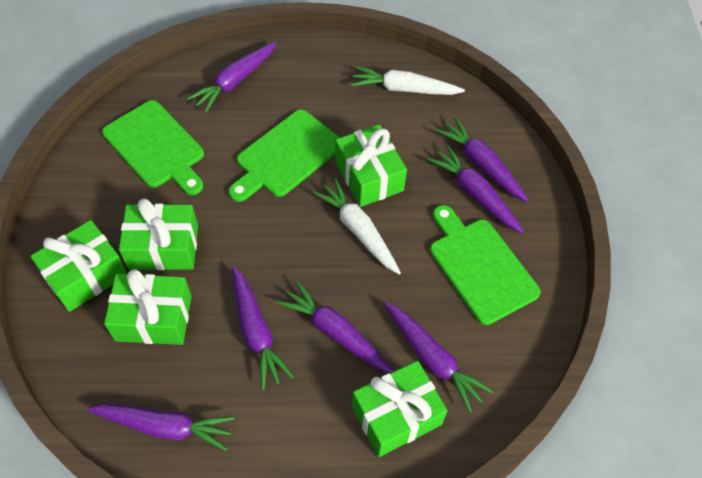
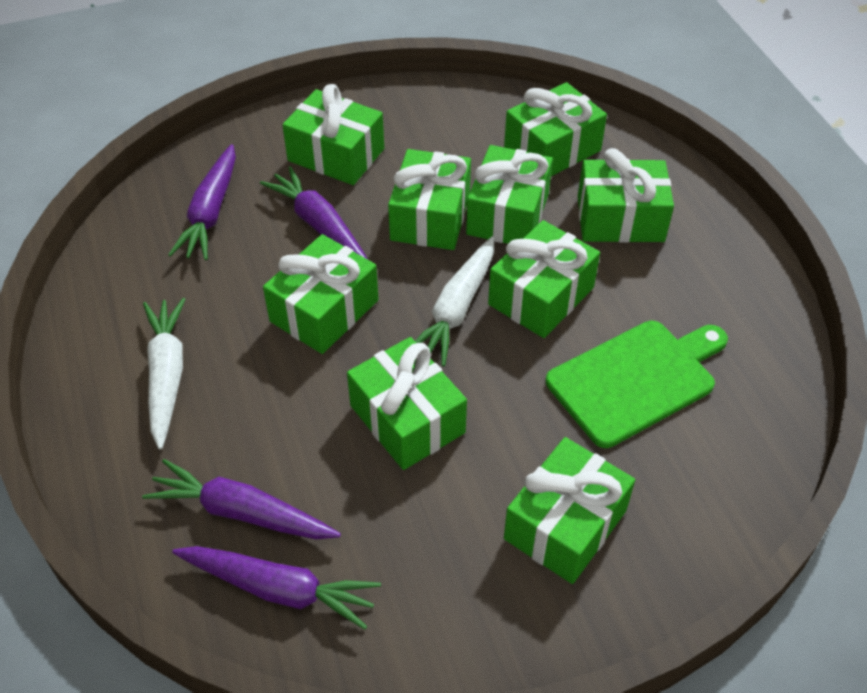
green cutting board: [102,100,204,195] [228,110,340,202] [430,205,541,325] = 3 -> [546,321,728,448] = 1
green gift: [30,220,127,312] [104,270,192,345] [119,199,198,270] [335,124,407,207] [352,360,447,457] = 5 -> [263,234,379,354] [283,84,384,185] [347,337,467,470] [388,149,471,250] [466,145,553,244] [488,220,600,338] [504,82,607,176] [504,437,635,584] [578,148,674,243] = 9
purple carrot: [87,404,235,451] [187,42,277,112] [232,266,294,390] [277,281,394,373] [384,302,493,413] [427,145,524,233] [435,117,529,202] = 7 -> [142,459,341,539] [168,144,236,260] [172,546,381,630] [260,166,368,260] = 4

